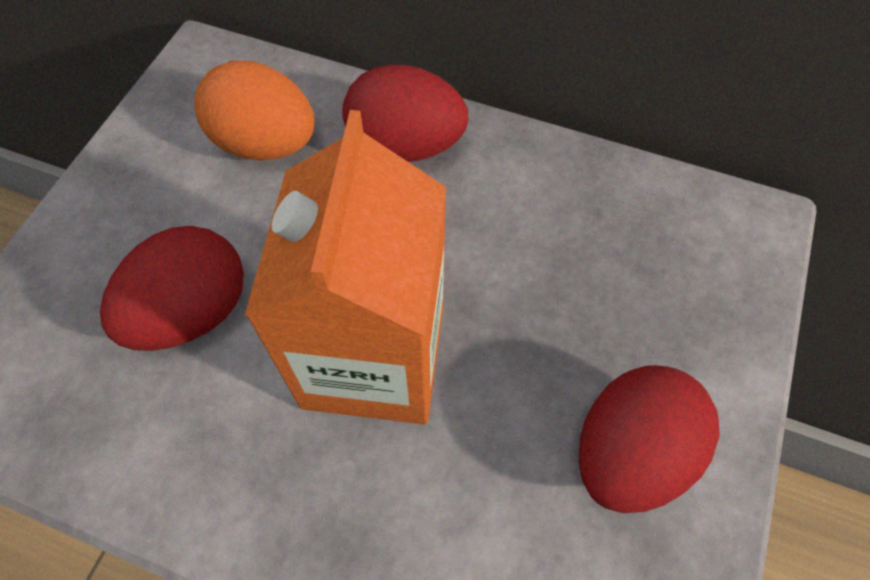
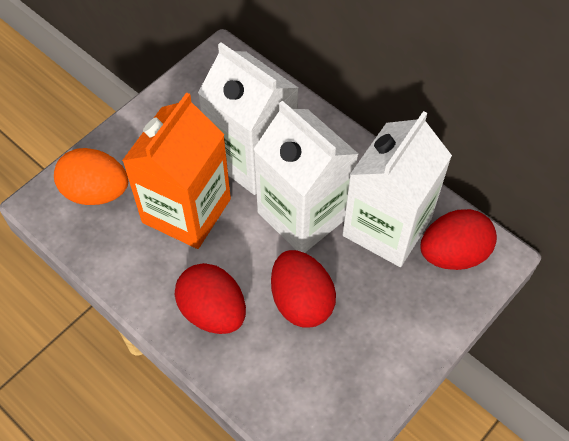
white carton: none = 0 -> [198,42,298,195] [253,101,358,253] [343,111,452,267] = 3

